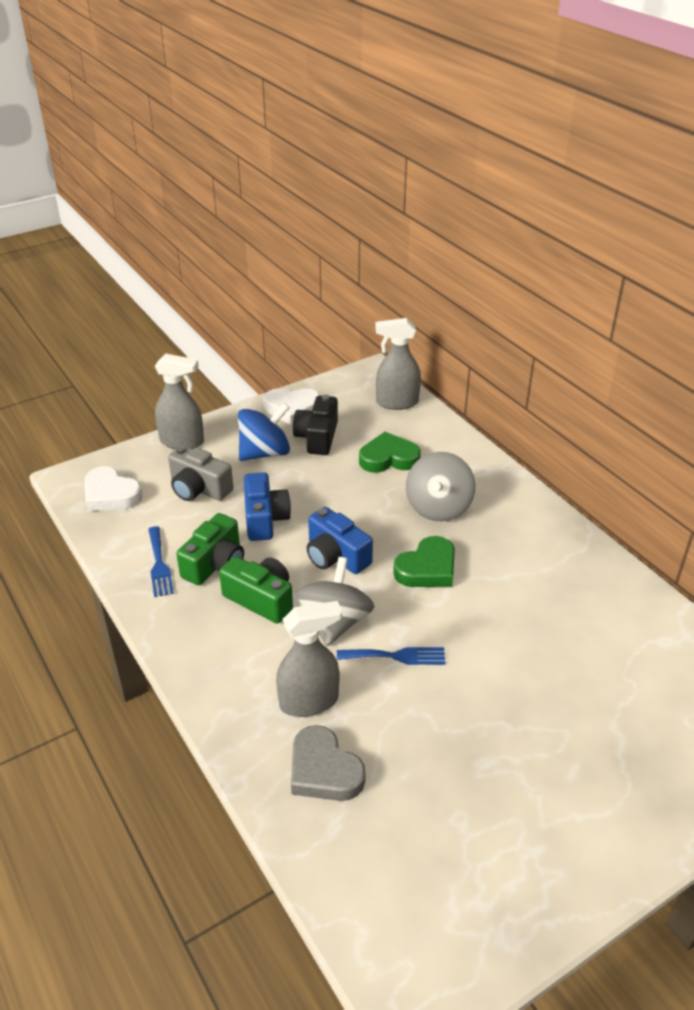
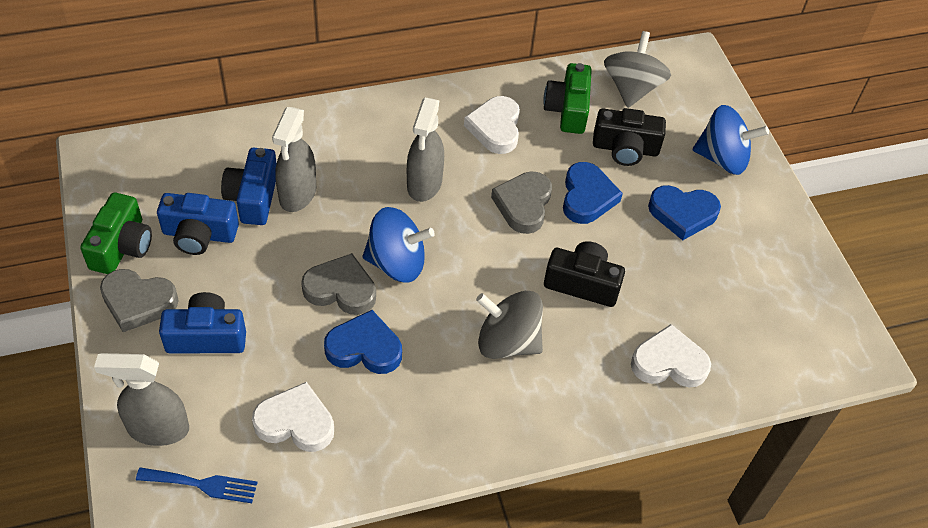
black camera: [293,394,338,455] = 1 -> [544,241,625,307] [593,108,666,166] = 2
blue camera: [244,472,291,541] [307,507,373,574] = 2 -> [157,193,239,255] [159,292,246,354] [221,148,277,225] = 3
blue fork: [148,526,174,597] [337,647,446,665] = 2 -> [136,468,258,503] = 1
blue heart: none = 0 -> [324,310,402,374] [563,162,623,224] [648,185,721,240] = 3
blue spinning top: [238,403,290,461] = 1 -> [363,207,435,282] [693,105,769,175] = 2
green heart: [359,432,421,473] [393,536,455,587] = 2 -> none = 0
grey camera: [168,445,233,501] = 1 -> none = 0
grey heart: [291,725,366,801] = 1 -> [100,269,179,332] [301,253,376,315] [491,171,552,234] = 3
white heart: [85,466,143,511] [263,388,320,425] = 2 -> [252,382,334,452] [464,96,520,154] [631,324,711,387] = 3

